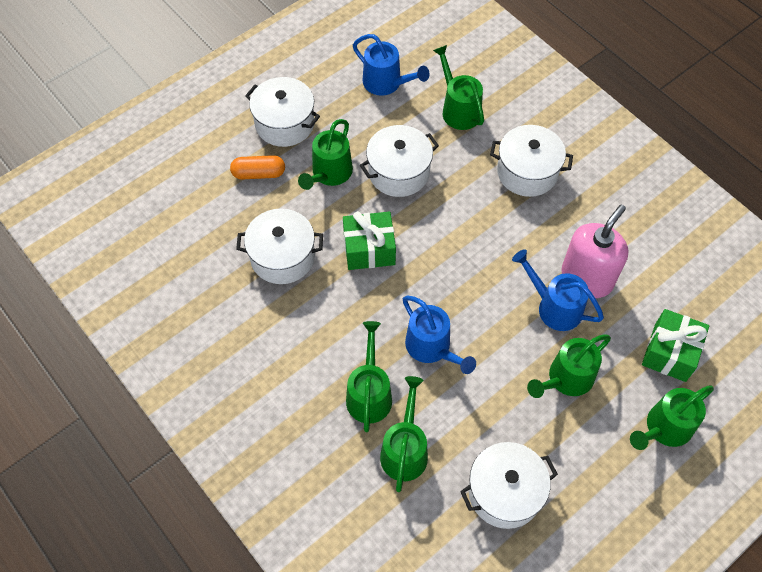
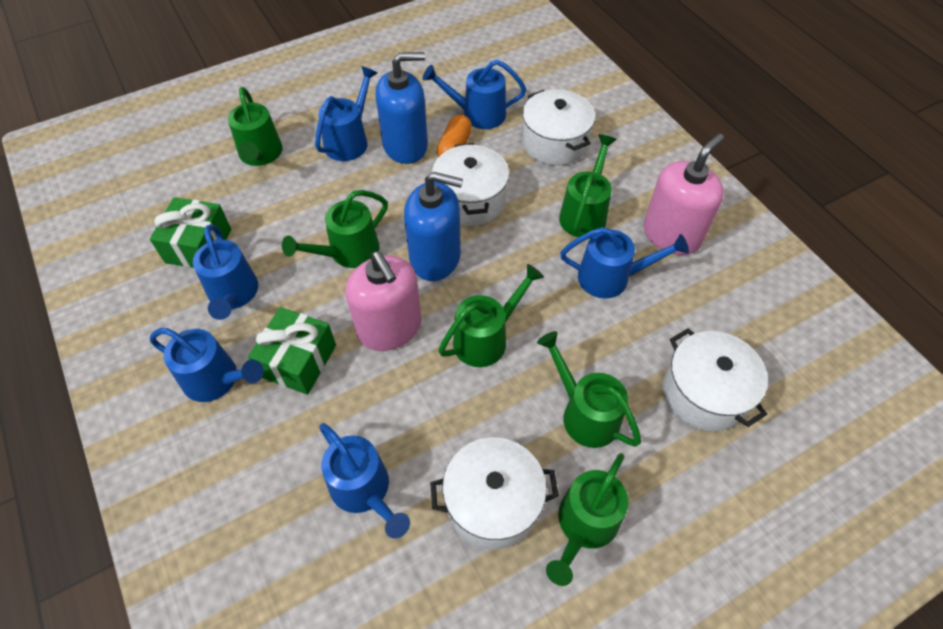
blue soap dispenser: none = 0 -> [375,52,428,164] [404,172,463,281] = 2
blue watering can: [353,34,430,96] [403,295,476,374] [512,249,604,331] = 3 -> [150,328,264,402] [193,224,258,320] [315,66,377,161] [319,423,410,539] [423,60,526,129] [560,227,689,298] = 6
pink soap dispenser: [561,205,629,298] = 1 -> [345,251,422,351] [643,134,724,255] = 2
white pot: [236,209,323,284] [245,77,320,147] [360,125,439,197] [460,442,558,529] [490,125,573,197] = 5 -> [430,438,559,549] [432,143,509,226] [522,90,595,165] [663,328,768,431] = 4

